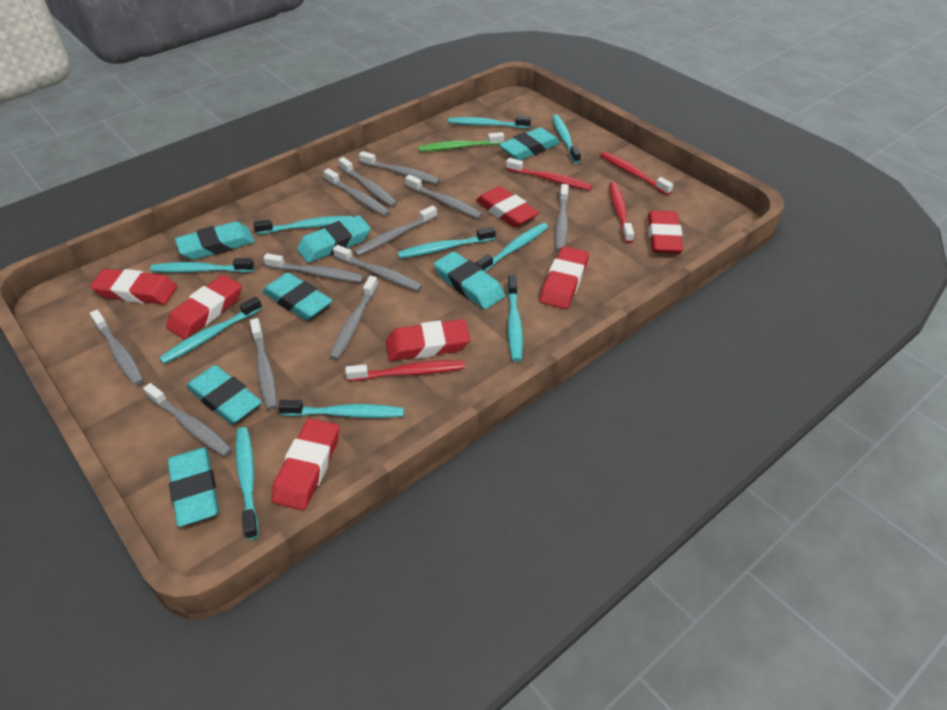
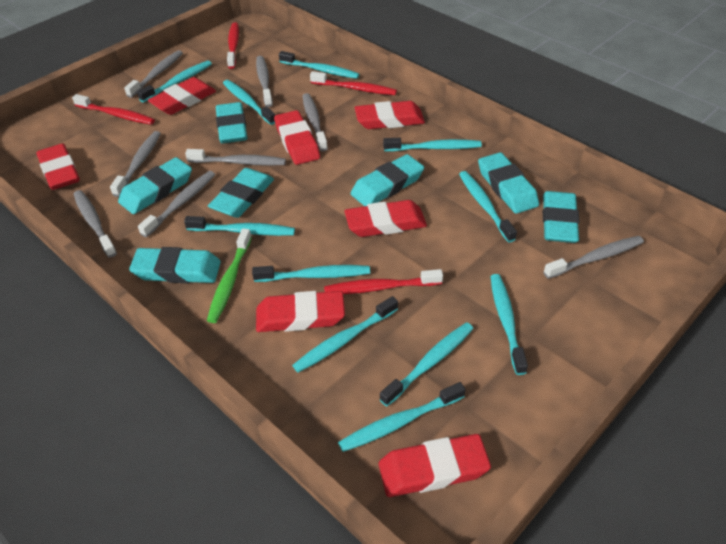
grey toothbrush: [90,310,144,385] [143,383,232,456] [250,318,277,410] [263,253,364,282] [324,168,390,216] [330,276,378,360] [333,245,422,291] [338,157,397,207] [353,205,437,256] [359,151,440,184] [405,175,482,219] [555,184,569,251] = 12 -> [74,190,117,258] [110,131,161,197] [124,50,183,98] [138,171,215,237] [185,149,286,166] [256,56,273,107] [303,93,328,151] [544,236,644,279] = 8
turquoise toothbrush: [150,258,254,273] [159,296,262,364] [236,427,258,540] [253,216,352,234] [278,400,404,418] [398,227,495,258] [448,116,531,128] [475,223,548,272] [507,275,523,362] [552,115,581,163] = 10 -> [137,61,212,103] [184,216,295,236] [223,80,275,125] [252,265,370,282] [279,51,359,79] [292,296,398,373] [338,382,466,452] [380,322,473,406] [383,138,482,152] [459,171,517,243] [490,274,528,375] = 11

